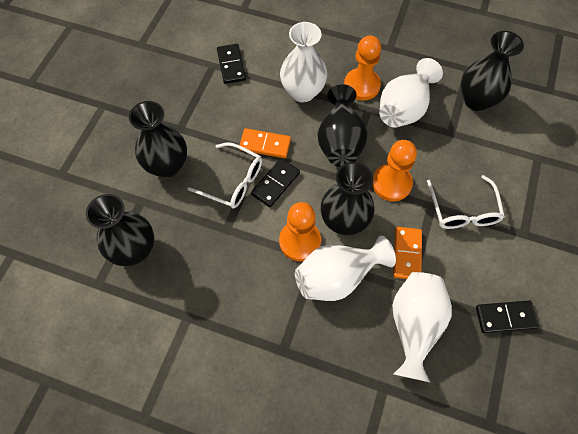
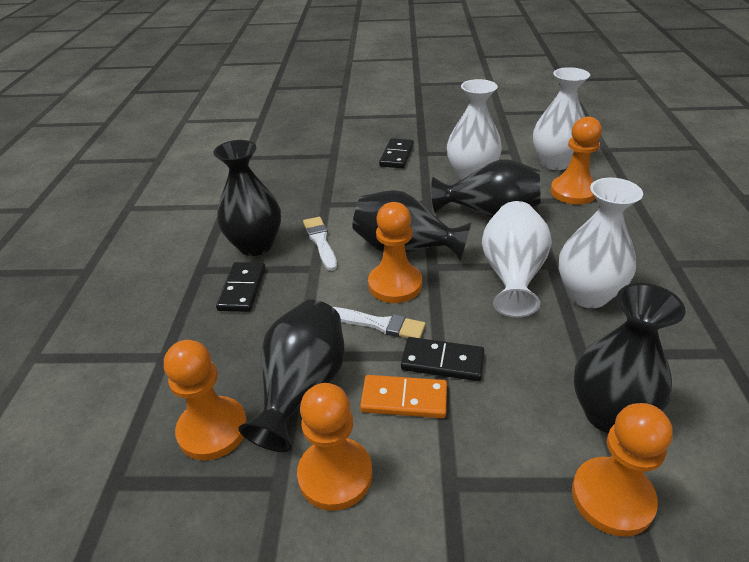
orange domino: [239,128,291,158] [393,227,422,279] = 2 -> [360,375,447,418] = 1
orange pawn: [279,202,321,261] [344,35,381,101] [372,140,417,201] = 3 -> [164,340,247,461] [297,383,372,511] [368,202,422,303] [550,117,602,205] [572,403,673,537] = 5
white brush: none = 0 -> [303,217,337,271] [333,307,426,338] = 2
white glasses: [187,142,262,208] [427,175,505,229] = 2 -> none = 0

